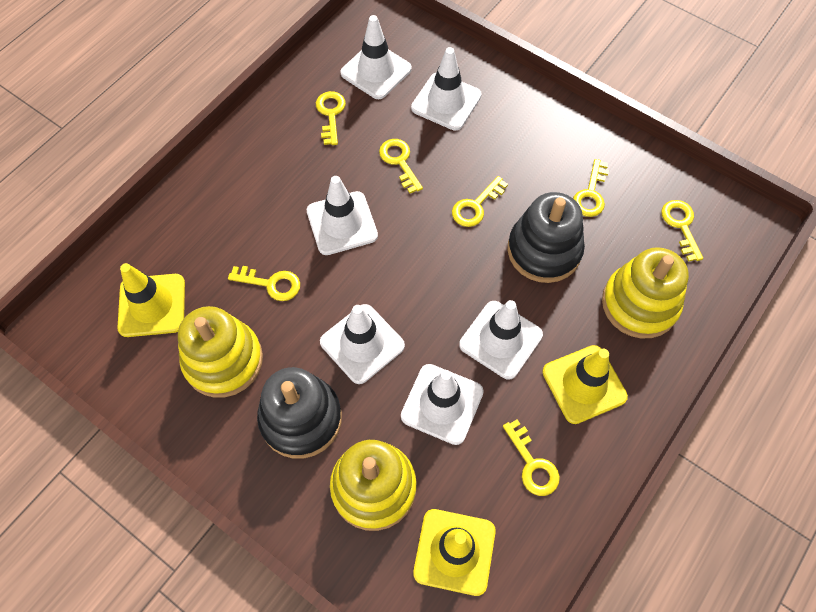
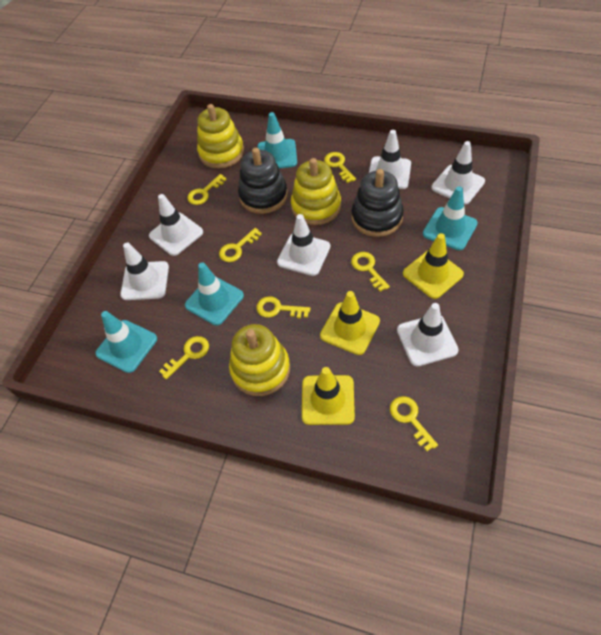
turquoise traffic cone: none = 0 -> [95,311,157,373] [185,262,244,326] [257,112,297,168] [423,186,478,250] = 4

